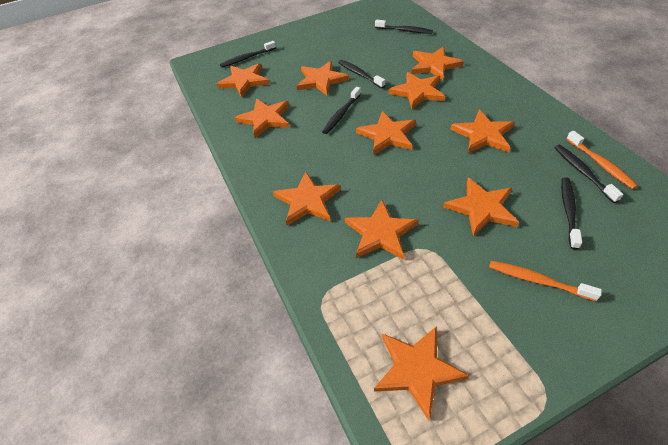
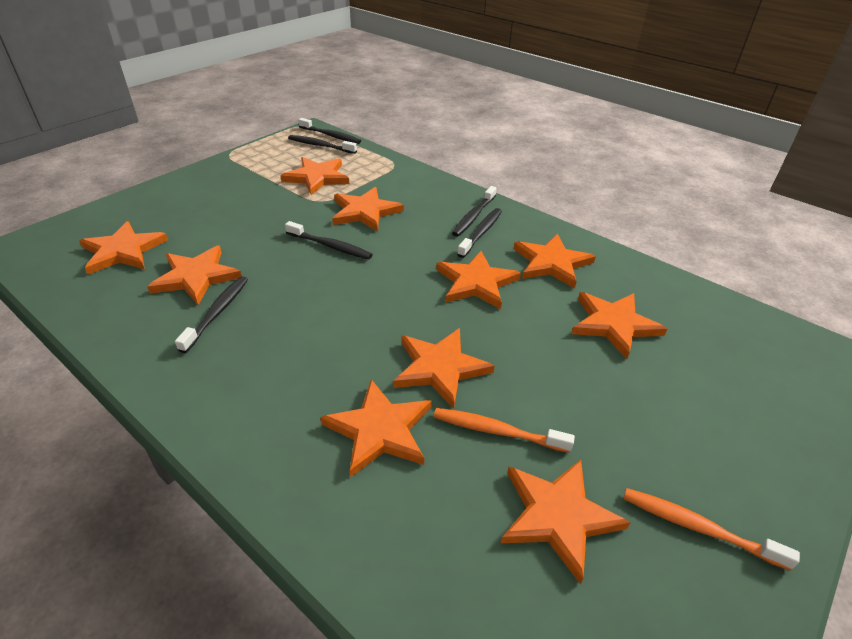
orange star: [217,63,269,98] [235,98,289,138] [273,172,341,225] [296,61,349,96] [345,200,419,260] [356,111,416,155] [374,326,469,421] [389,72,445,109] [411,47,464,80] [443,178,519,237] [450,110,515,153] = 11 -> [79,221,168,275] [147,246,242,305] [280,157,349,195] [320,379,431,477] [332,187,404,232] [393,328,495,409] [436,251,521,309] [501,460,631,584] [514,234,596,288] [571,292,667,359] = 10

